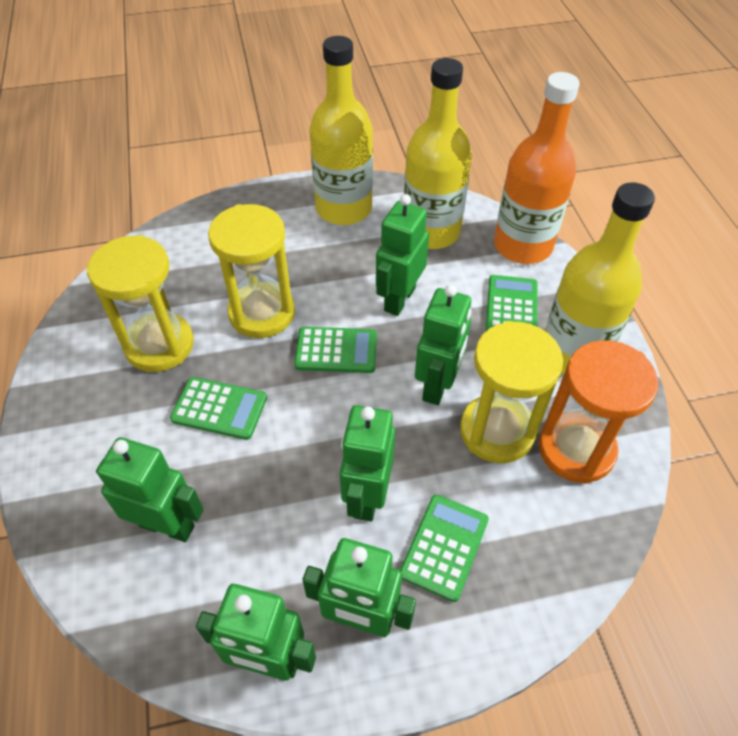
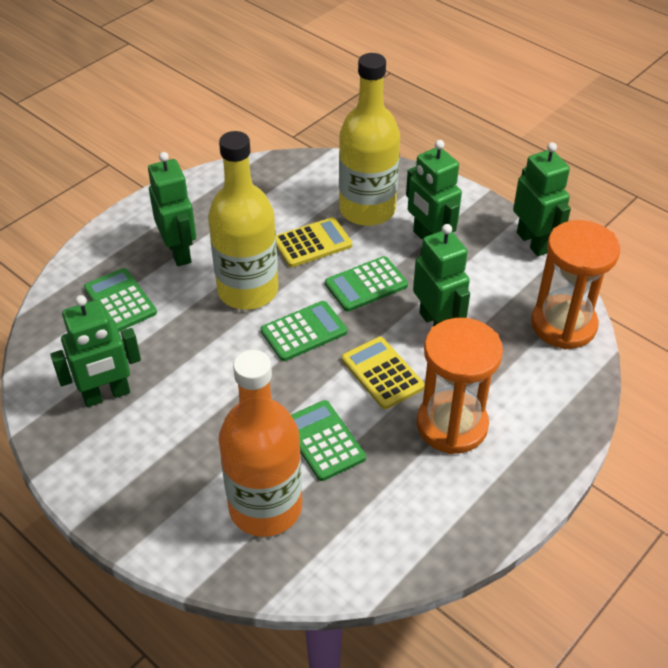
green robot: [96,437,204,542] [196,584,316,681] [303,538,416,637] [340,405,395,521] [376,194,429,316] [415,285,471,405] = 6 -> [50,295,141,407] [148,152,196,266] [406,140,462,239] [413,224,470,326] [513,142,571,256] = 5
orange hourglass: [539,340,658,484] = 1 -> [417,318,503,454] [531,220,620,349] = 2
yellow bottle: [309,36,373,225] [404,58,472,249] [545,182,655,375] = 3 -> [208,131,279,310] [339,53,400,226] = 2
yellow calculator: none = 0 -> [276,217,352,267] [342,337,425,409] = 2
yellow hourglass: [87,235,194,372] [208,204,295,338] [460,321,563,463] = 3 -> none = 0

